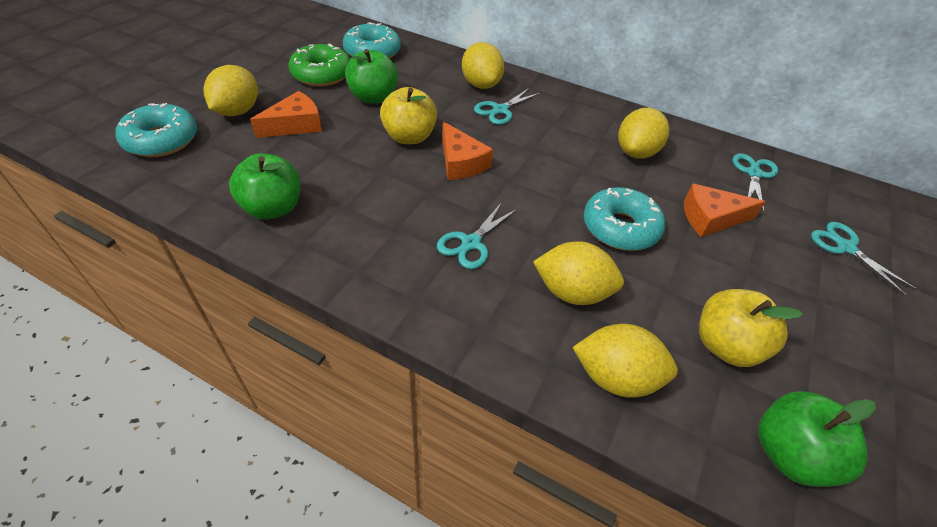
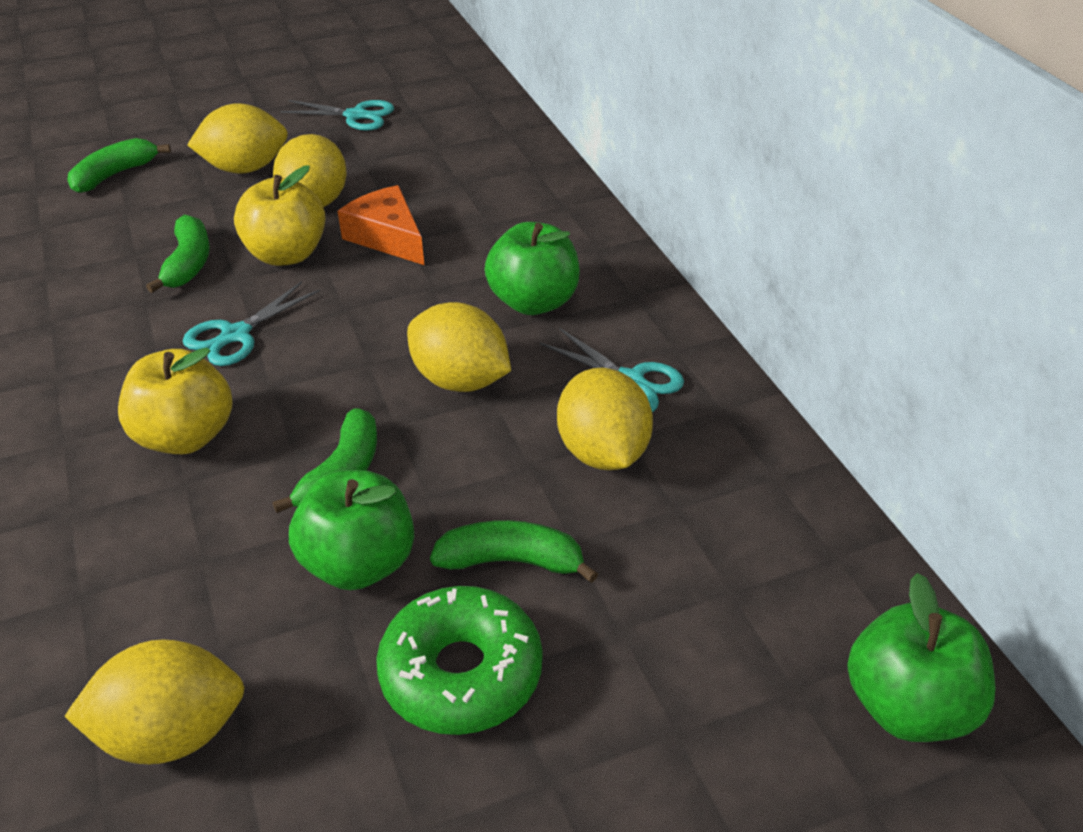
green banana: none = 0 -> [67,138,171,193] [146,215,210,293] [273,408,377,513] [430,520,598,583] = 4
orange cheese: [250,91,322,138] [442,121,493,180] [684,183,766,237] = 3 -> [338,185,424,265] = 1
turquoise donut: [115,103,197,157] [343,22,401,59] [584,187,665,251] = 3 -> none = 0
turquoise scissors: [437,202,517,269] [474,88,541,125] [732,153,778,212] [811,222,917,296] = 4 -> [183,281,320,366] [280,100,394,131] [540,328,684,412] = 3

